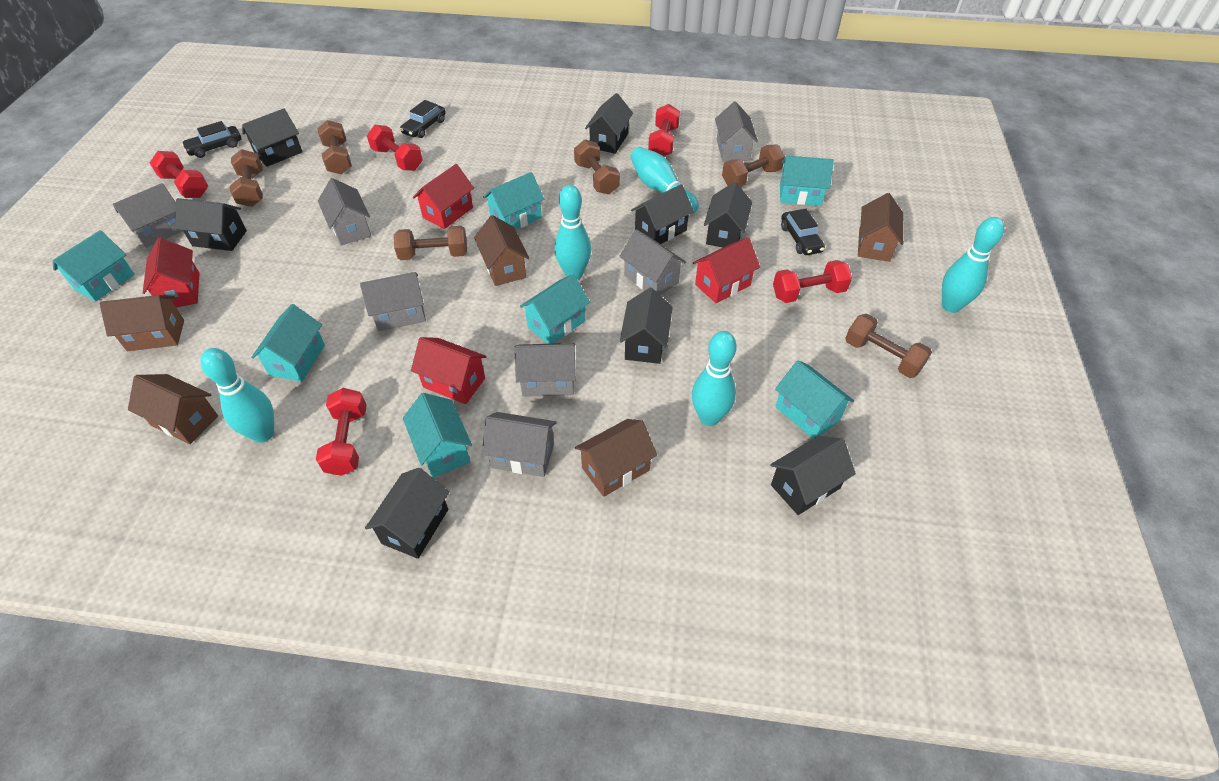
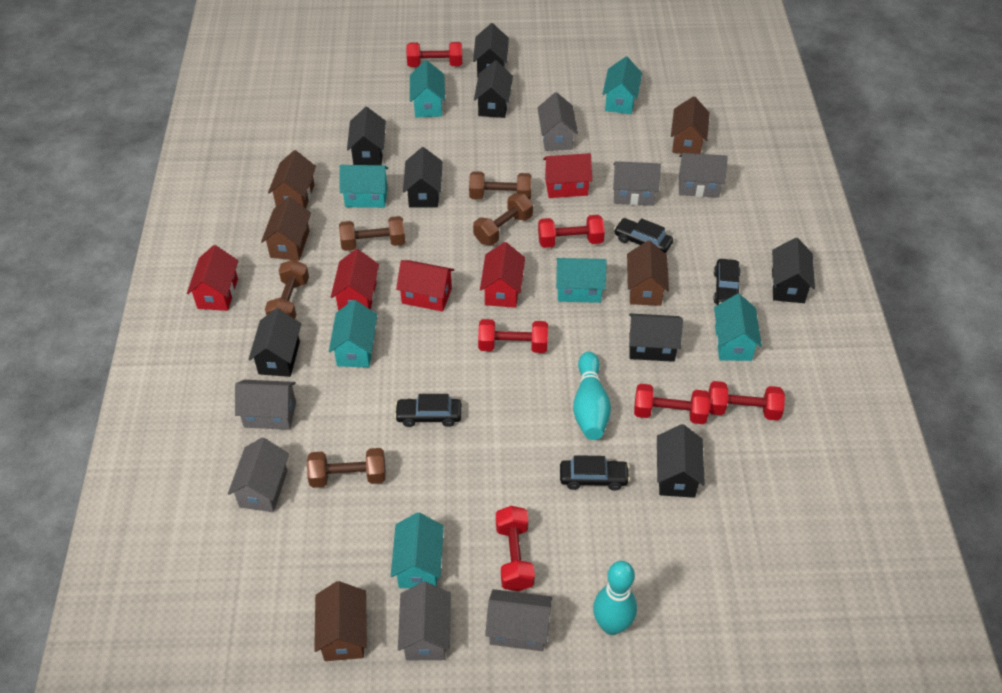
black car: [182,121,241,158] [400,100,446,138] [781,209,825,255] = 3 -> [395,394,462,427] [560,455,630,491] [614,218,673,253] [713,259,741,305] = 4
brown dumbbell: [230,149,263,207] [317,120,352,175] [394,226,467,260] [574,140,620,194] [722,145,785,187] [845,314,932,378] = 6 -> [265,259,309,319] [307,448,386,488] [339,216,405,251] [469,171,532,199] [473,193,533,245] = 5
red dumbbell: [149,151,208,198] [316,388,367,476] [367,125,423,171] [648,104,680,156] [773,260,852,303] = 5 -> [407,42,462,67] [478,319,548,353] [496,506,535,592] [538,215,605,248] [634,384,710,424] [708,381,785,421] = 6
red house: [143,238,200,308] [411,337,487,404] [413,164,474,229] [693,238,760,303] = 4 -> [187,245,238,311] [331,249,379,311] [396,260,454,312] [480,242,525,308] [543,153,592,198] = 5
turquoise bowling pin: [200,348,274,443] [554,185,591,280] [630,147,699,214] [692,331,737,426] [942,217,1004,313] = 5 -> [573,352,611,440] [593,561,637,635] = 2

